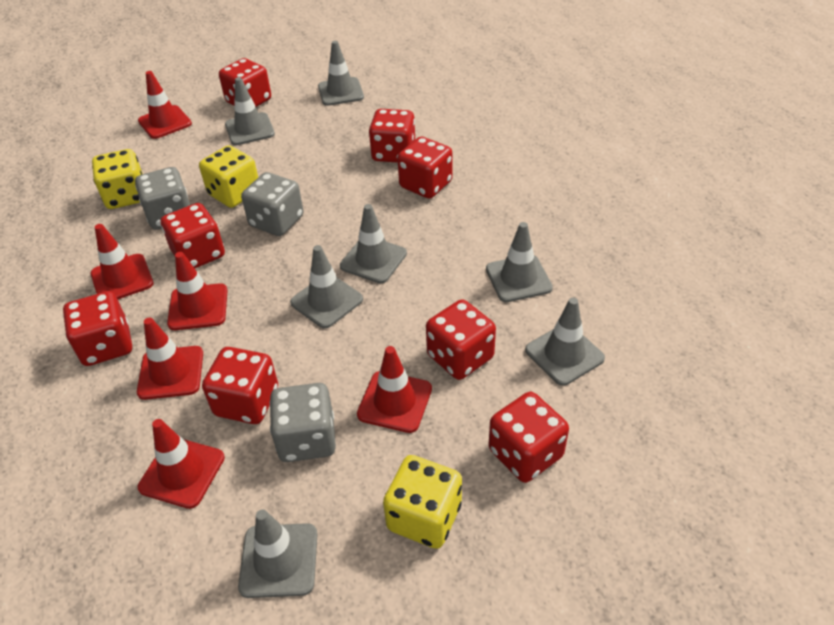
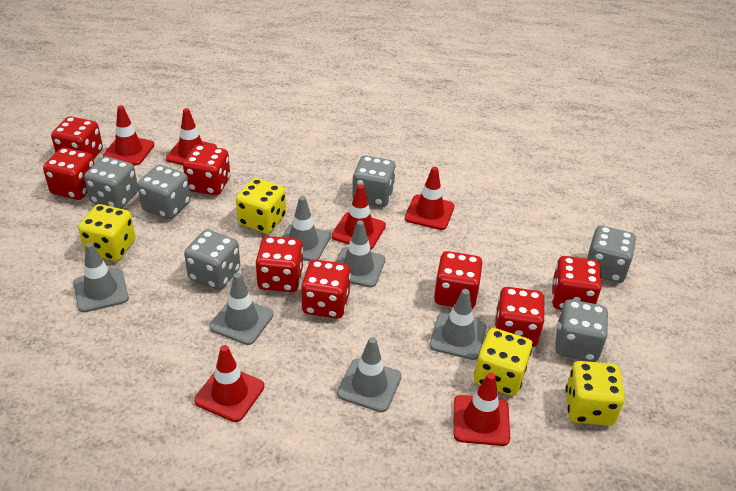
grey dice: [135,167,190,230] [241,172,304,236] [270,383,336,462] = 3 -> [84,156,138,209] [137,165,191,220] [184,229,240,290] [352,155,396,207] [555,299,608,362] [587,225,636,283] = 6
grey traffic cone: [225,77,275,145] [238,509,318,598] [290,245,363,328] [318,41,364,106] [340,204,407,283] [486,222,553,302] [525,298,605,386] = 7 -> [73,242,129,313] [209,273,273,345] [282,196,330,262] [336,220,385,288] [337,337,402,412] [430,289,486,360] = 6
yellow dice: [92,149,143,209] [199,145,258,208] [383,455,462,549] = 3 -> [78,204,136,261] [236,178,286,234] [474,328,532,396] [566,361,625,426] = 4

